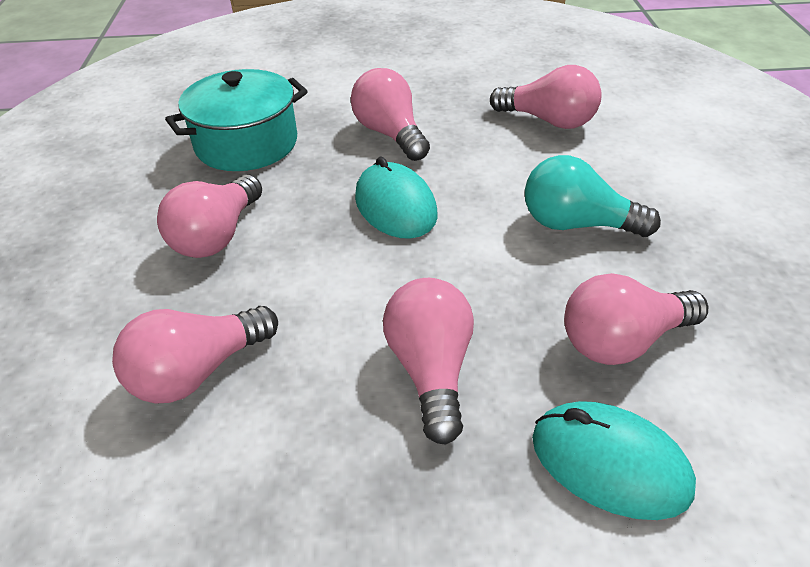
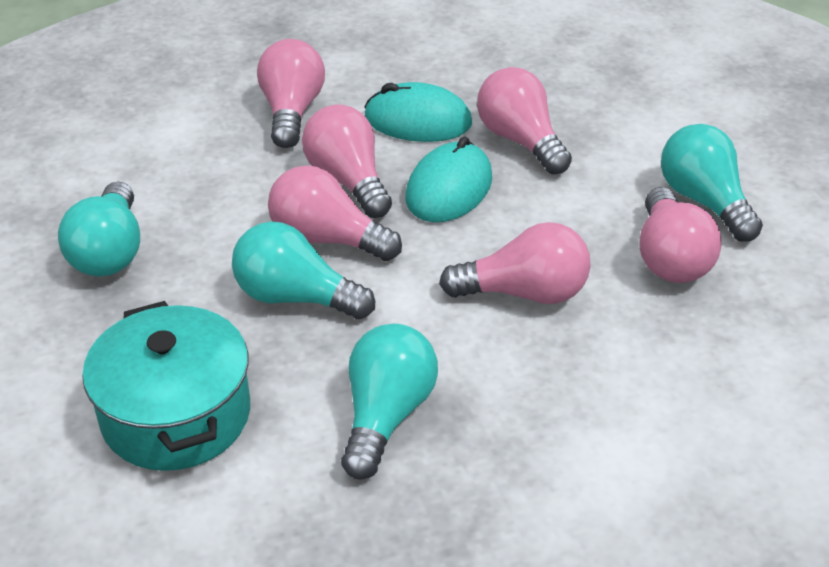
turquoise light bulb: [525,155,661,237] = 1 -> [58,182,140,277] [232,222,375,319] [341,324,438,480] [661,124,763,242] = 4

